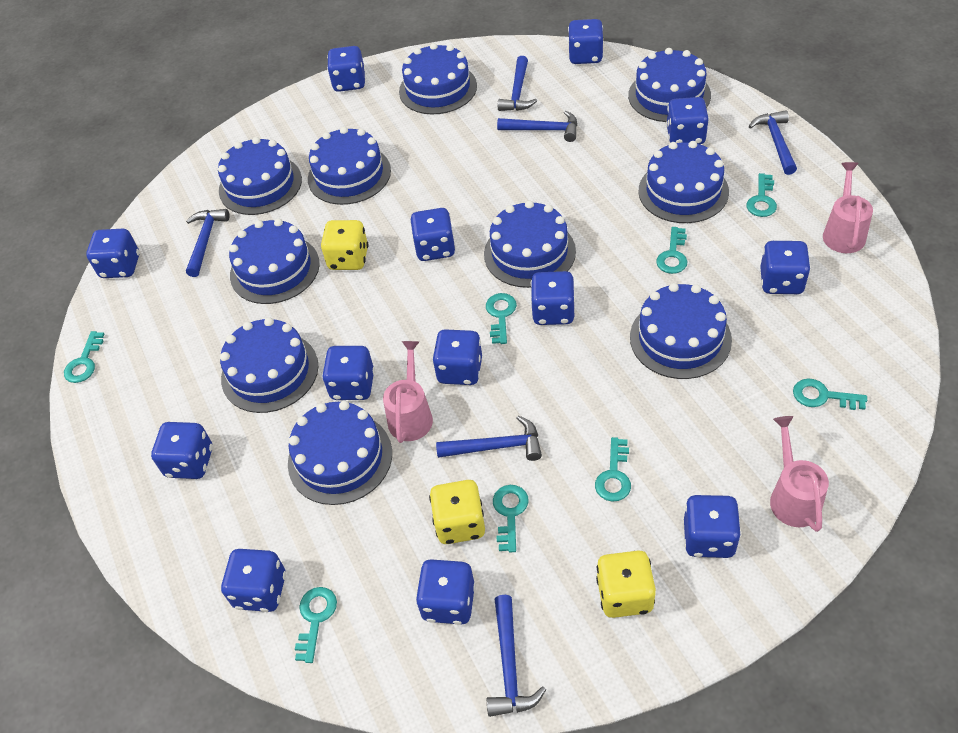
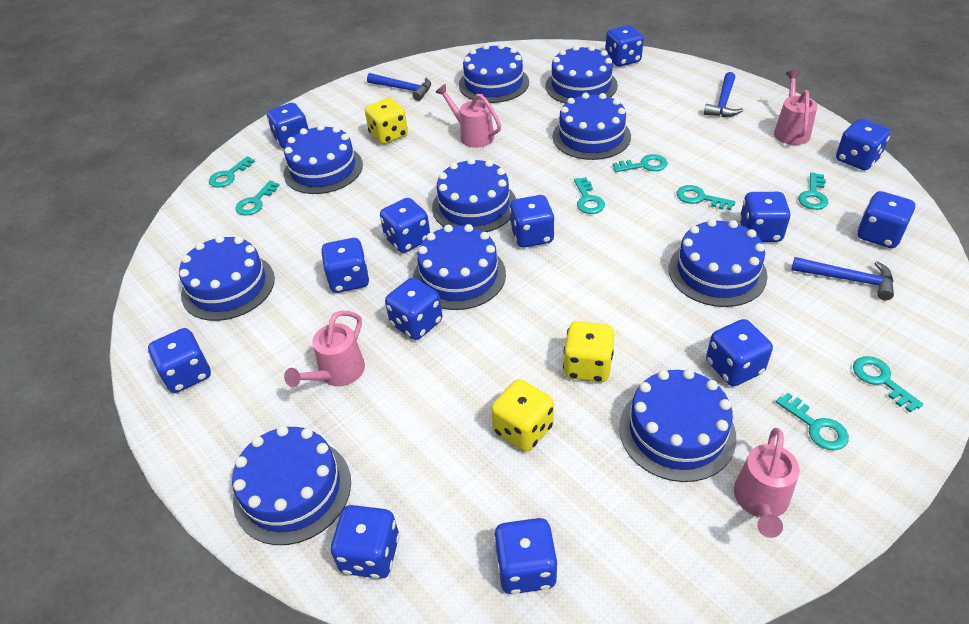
blue hammer: [186,209,229,277] [436,415,542,461] [487,595,546,717] [497,111,577,142] [498,56,537,111] [749,110,797,175] = 6 -> [367,73,431,101] [704,72,743,117] [792,257,894,300] = 3
pink watering can: [383,341,433,443] [770,416,829,532] [823,162,873,253] = 3 -> [284,311,365,387] [435,84,501,148] [734,428,800,538] [774,70,817,145] = 4

